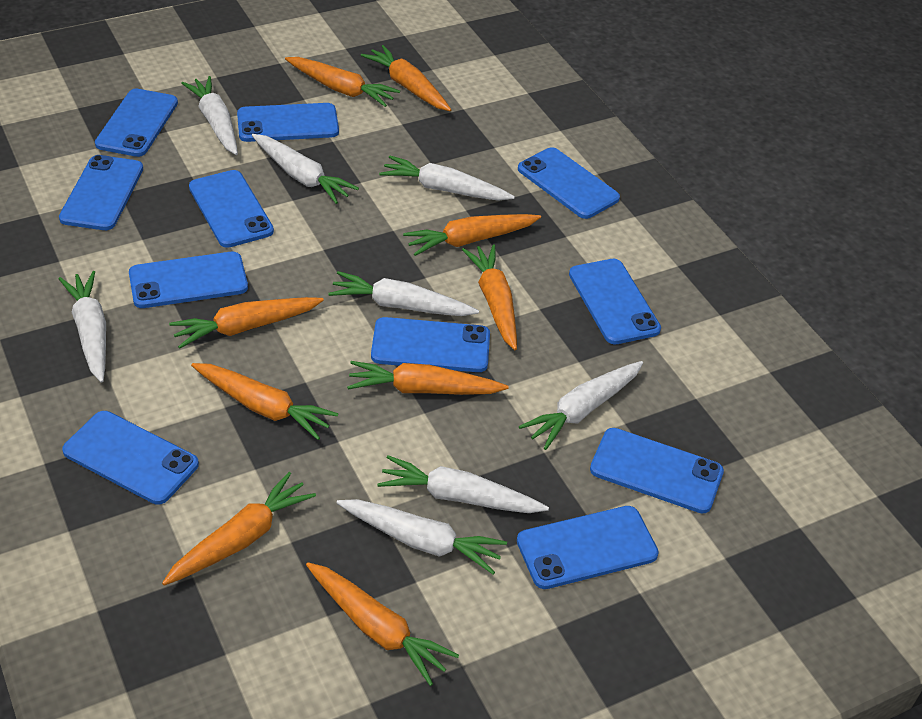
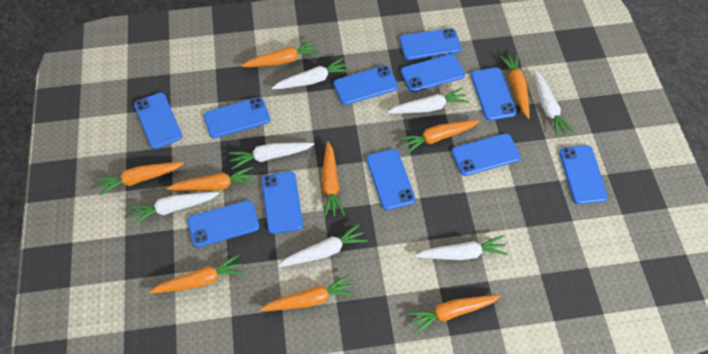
white carrot: [59,271,106,383] [181,76,238,155] [252,134,359,204] [328,271,479,316] [337,499,507,574] [377,455,549,513] [379,156,515,201] [519,361,643,450] = 8 -> [129,192,219,225] [229,142,314,169] [272,58,350,89] [278,224,368,267] [388,87,469,114] [415,235,508,260] [534,70,574,137] = 7

